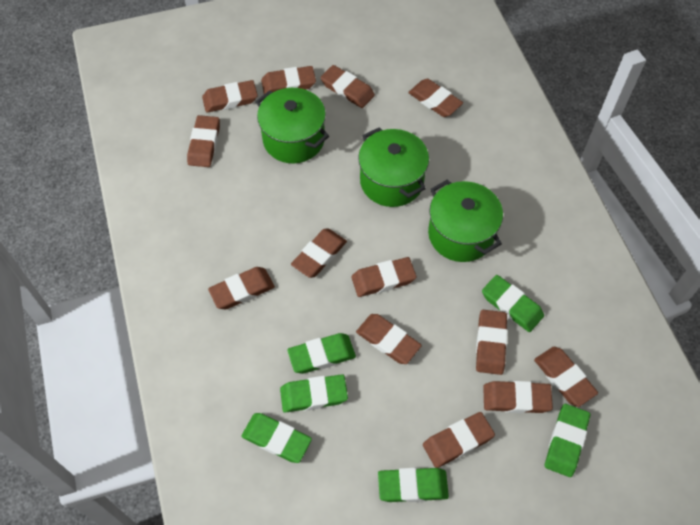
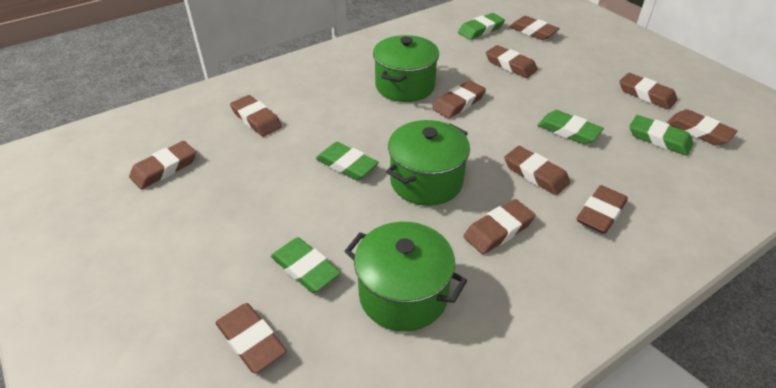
brown eraser: [187,115,220,167] [202,80,258,113] [208,267,275,309] [261,66,316,94] [291,229,347,278] [320,65,375,108] [351,257,417,297] [356,314,422,364] [408,79,463,117] [423,412,495,468] [476,310,508,375] [483,381,553,413] [534,347,598,407] = 13 -> [129,141,196,189] [216,303,287,373] [230,95,282,137] [433,80,486,119] [463,199,535,254] [486,45,538,78] [504,146,570,195] [509,16,560,40] [576,185,628,234] [619,73,678,110] [666,109,738,145] = 11
green eraser: [241,413,312,463] [280,374,348,413] [287,333,356,374] [378,468,449,502] [482,275,544,332] [545,404,590,477] = 6 -> [271,237,341,293] [316,142,379,180] [458,13,505,40] [537,110,604,145] [629,115,694,156] = 5

